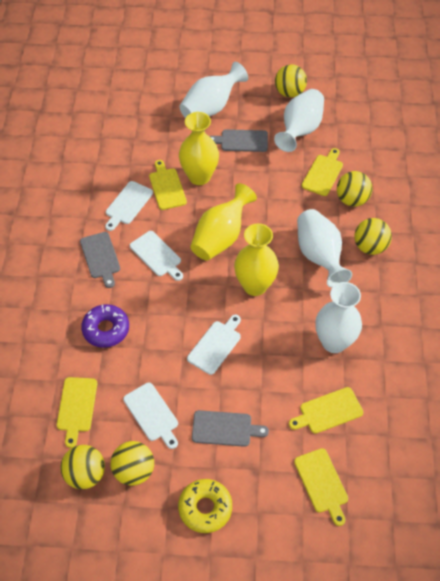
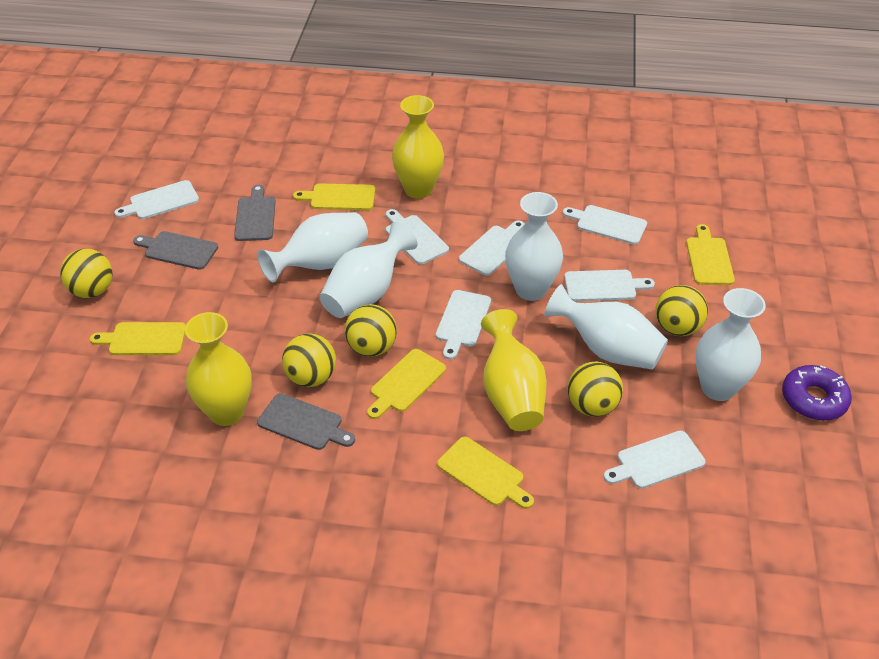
white cutting board: [105,181,153,231] [123,382,178,449] [130,231,183,281] [187,315,241,375] = 4 -> [114,180,199,219] [386,209,449,265] [436,290,491,360] [459,220,525,276] [563,205,647,245] [564,270,655,301] [604,431,706,489] = 7
white vase: [179,62,248,118] [274,89,324,152] [297,209,352,288] [315,282,362,353] = 4 -> [257,212,368,282] [319,222,418,318] [505,192,563,301] [544,284,668,370] [696,288,766,401] = 5
yellow donut: [178,479,232,533] = 1 -> none = 0

